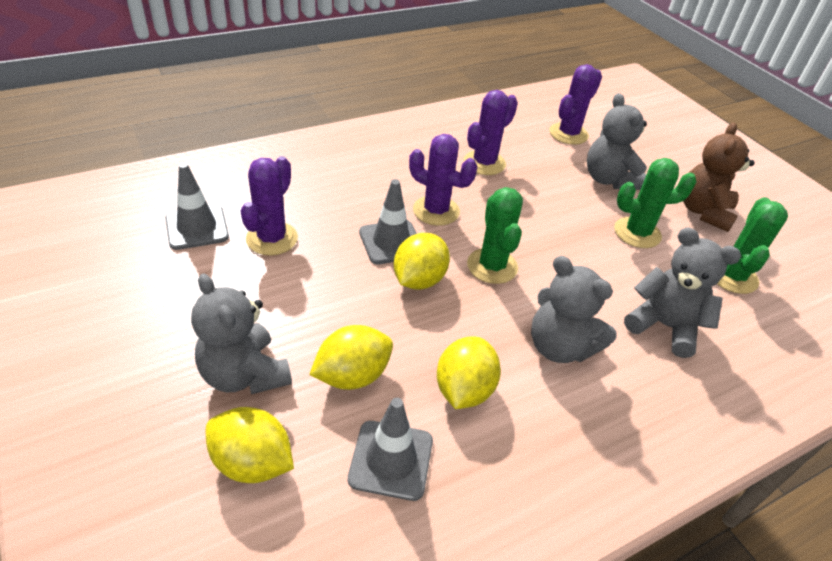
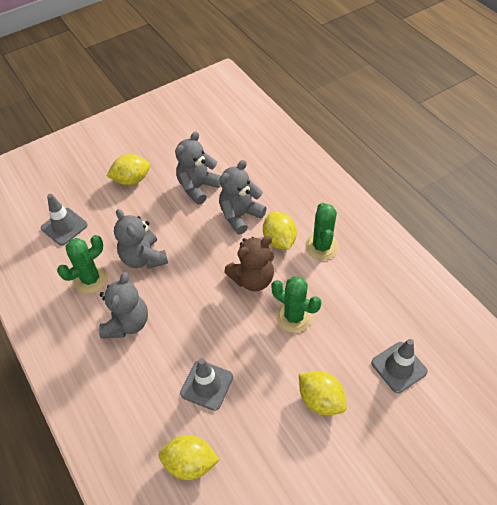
purple cactus: [241,156,298,256] [409,134,477,226] [464,90,518,175] [549,64,602,145] = 4 -> none = 0

